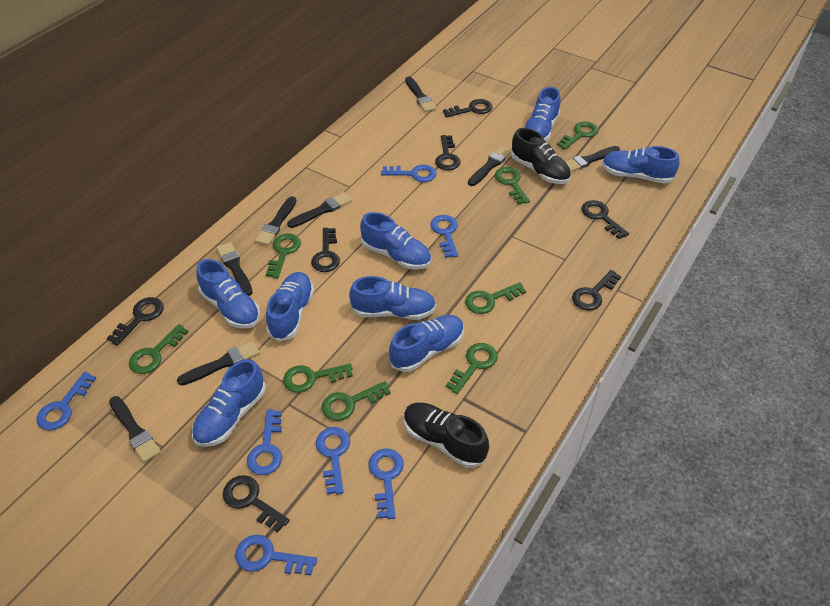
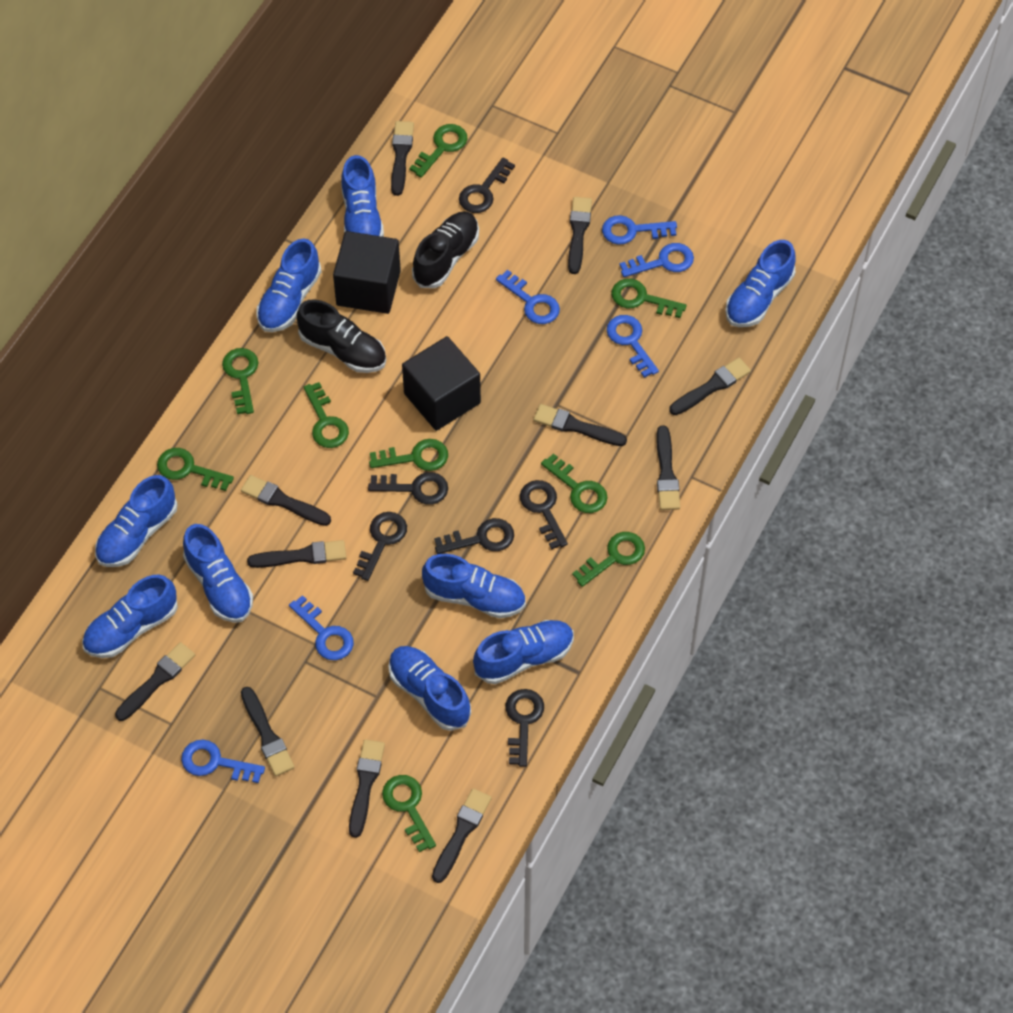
black brush: [109,396,161,463] [177,341,260,385] [217,242,253,296] [255,196,297,246] [287,192,352,228] [405,76,436,112] [468,146,511,186] [565,146,620,172] = 8 -> [115,642,195,721] [241,475,331,526] [241,687,295,776] [247,540,346,568] [349,739,385,838] [391,121,414,196] [432,788,492,883] [533,404,627,446] [568,197,592,274] [656,425,680,510] [669,358,751,415] = 11
black cube: none = 0 -> [333,231,401,314] [402,336,481,431] = 2
black key: [107,297,164,346] [223,475,290,533] [311,228,340,272] [435,135,461,171] [443,99,493,118] [572,270,622,311] [581,200,629,239] = 7 -> [353,512,407,581] [368,472,448,505] [434,518,514,554] [459,158,515,213] [505,689,544,767] [520,480,568,549] = 6
blue key: [36,372,96,431] [235,535,317,575] [247,409,282,475] [316,427,350,495] [368,448,404,519] [381,165,437,182] [430,215,458,258] = 7 -> [181,740,265,783] [289,595,354,660] [496,270,560,324] [602,215,677,245] [607,315,659,378] [620,243,694,277] = 6
blue shoe: [192,359,266,447] [196,259,260,329] [266,272,314,342] [349,276,436,320] [360,212,431,270] [389,315,464,372] [524,87,561,142] [602,146,680,183] = 8 -> [82,575,178,658] [95,475,178,567] [183,524,253,623] [256,239,321,332] [341,155,384,237] [389,646,471,731] [422,554,526,618] [473,620,574,684] [725,240,796,327] = 9
green key: [129,324,188,374] [266,233,301,279] [283,364,353,393] [322,381,391,421] [446,343,498,394] [465,282,526,314] [495,167,530,205] [557,121,598,150] = 8 -> [157,448,234,491] [222,348,258,414] [304,382,349,448] [369,439,448,471] [382,775,436,852] [410,124,468,178] [541,453,608,513] [572,532,645,587] [611,279,687,318] = 9

